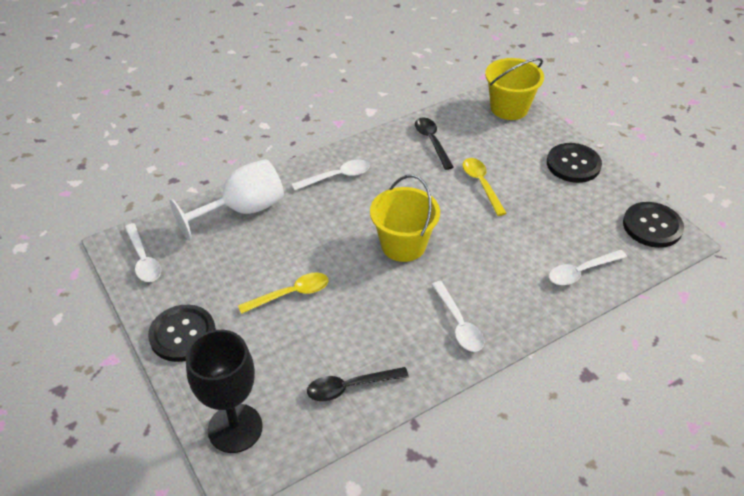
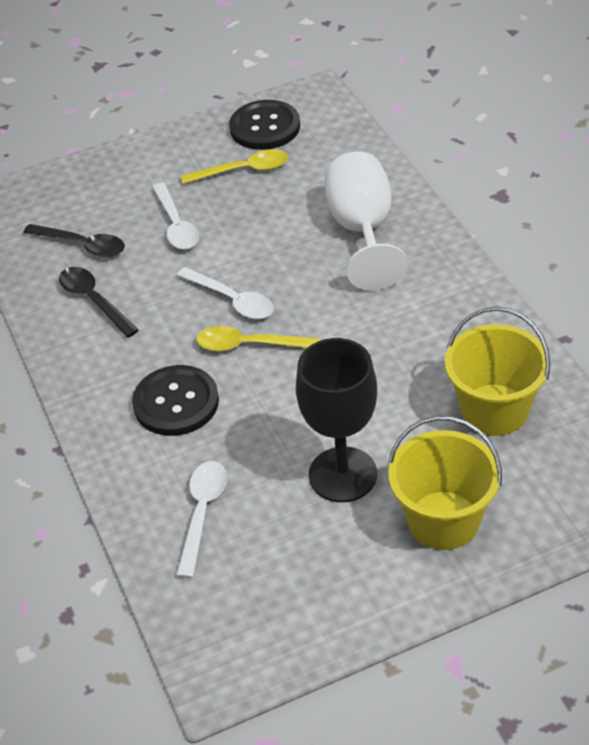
black button: [148,305,216,362] [547,143,602,183] [623,202,684,248] = 3 -> [132,365,219,436] [229,100,300,150] = 2
white spoon: [125,223,161,282] [291,159,370,191] [431,281,484,352] [549,250,627,285] = 4 -> [152,182,199,249] [176,461,227,578] [177,267,274,319] = 3

